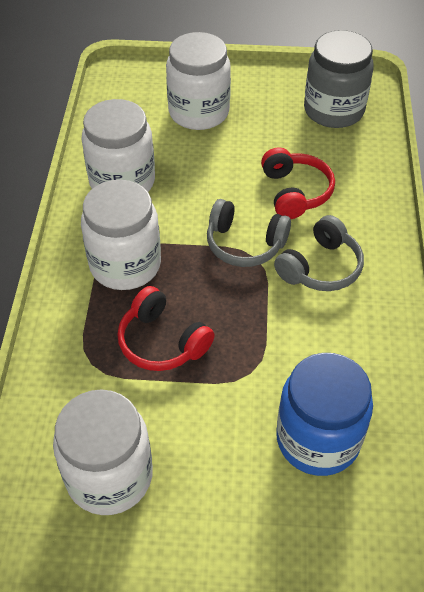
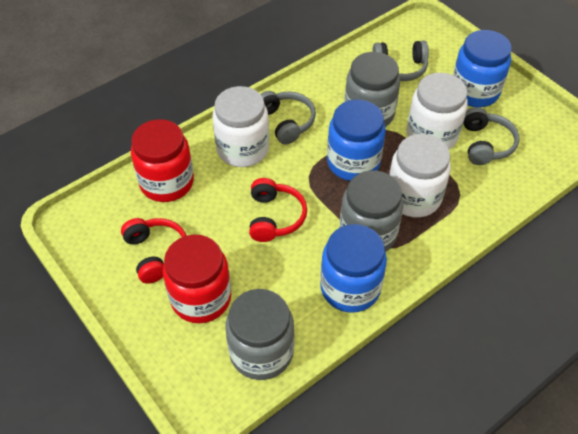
blue jar: [276,353,373,476] = 1 -> [320,224,387,313] [327,100,386,181] [453,30,512,107] = 3
grey headphones: [207,199,291,267] [274,215,364,291] = 2 -> [261,91,316,145] [372,40,429,81] [464,107,519,165] = 3
grey jar: [304,30,374,128] = 1 -> [226,289,294,380] [340,170,403,252] [344,52,400,127] = 3
red jar: none = 0 -> [131,119,194,202] [163,235,231,323] = 2
white jar: [53,389,153,515] [81,180,161,290] [82,99,155,192] [166,32,231,130] = 4 -> [212,86,269,167] [389,134,451,218] [406,73,468,149] = 3

